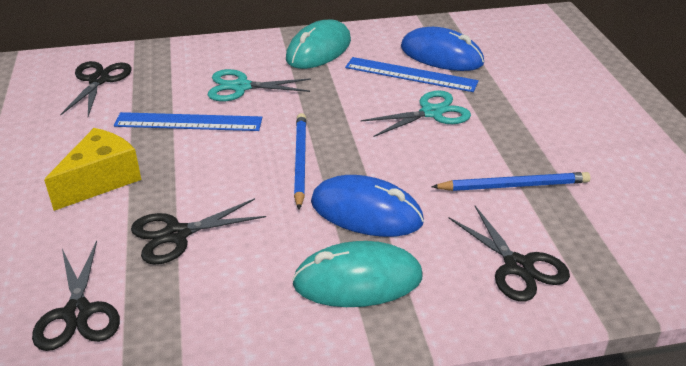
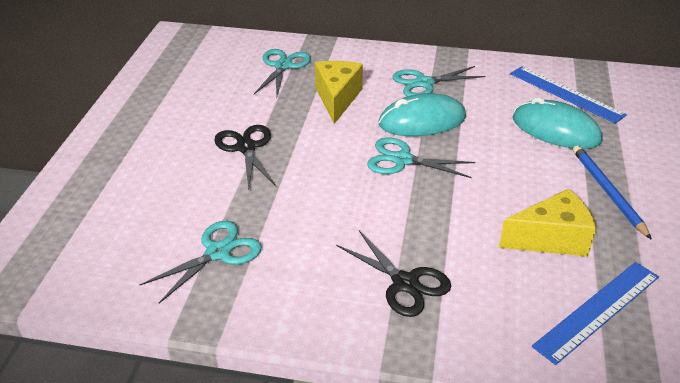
black scissors: [32,241,120,351] [60,61,132,116] [131,198,266,264] [448,206,570,302] = 4 -> [214,125,276,189] [336,230,451,317] = 2
blue mouse: [311,175,424,237] [401,27,484,71] = 2 -> none = 0
blue pencil: [294,113,307,210] [431,172,590,191] = 2 -> [573,145,652,240] = 1
turquoise scissors: [208,69,311,101] [361,90,471,137] = 2 -> [140,221,262,303] [254,49,311,96] [367,138,475,178] [392,66,485,96] = 4
yellow cheese: [44,128,141,211] = 1 -> [315,61,363,124] [499,189,596,257] = 2

